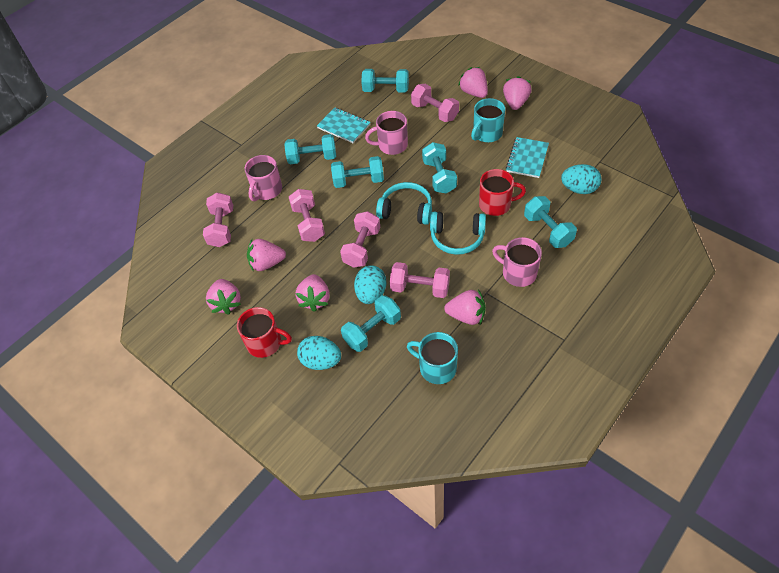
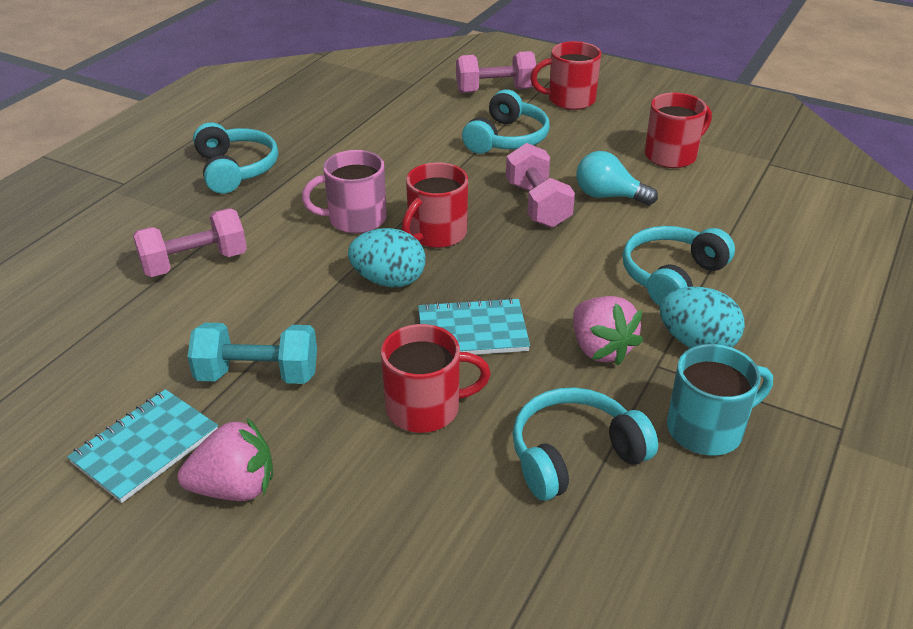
pink dumbbell: [203,192,233,247] [289,189,325,242] [340,211,380,268] [390,262,450,298] [411,84,459,122] = 5 -> [133,209,247,277] [456,51,536,93] [506,143,575,228] = 3
pink mug: [245,155,282,201] [365,111,408,155] [492,237,542,287] = 3 -> [302,150,387,234] = 1
pink strawberry: [206,279,241,315] [247,239,286,272] [296,274,330,312] [444,289,486,325] [458,67,488,98] [503,76,531,110] = 6 -> [178,418,273,501] [573,296,643,366] = 2
red mug: [237,307,292,358] [479,169,526,216] = 2 -> [381,324,491,433] [402,162,468,248] [530,41,601,110] [645,93,712,168] = 4
turquoise dumbbell: [284,134,336,164] [331,156,384,188] [341,295,401,352] [361,69,409,93] [422,142,457,194] [524,196,577,248] = 6 -> [187,323,317,384] = 1
turquoise egg: [297,336,341,370] [354,266,387,304] [561,164,602,194] = 3 -> [348,228,426,287] [660,287,745,348] = 2
turquoise headphones: [376,182,432,225] [430,212,486,255] = 2 -> [193,122,278,194] [462,89,550,154] [513,387,658,501] [623,226,735,306] = 4
turquoise light bulb: none = 0 -> [576,151,658,205] = 1
turquoise mug: [407,332,458,384] [471,98,505,142] = 2 -> [667,344,773,456] = 1

